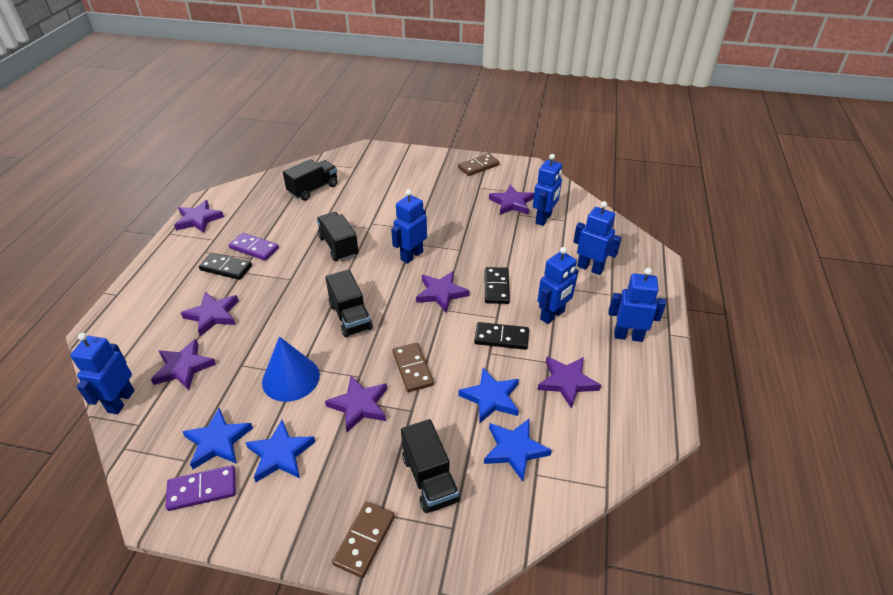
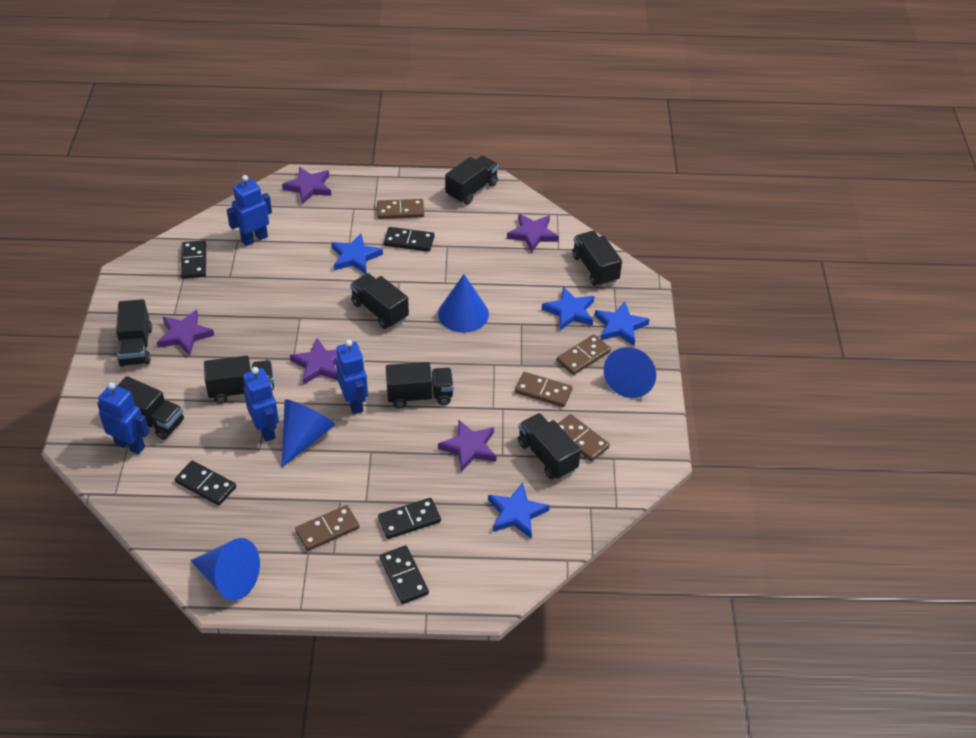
black domino: [199,253,252,280] [474,322,529,350] [485,267,510,304] = 3 -> [175,461,236,506] [181,240,206,279] [378,498,441,539] [380,545,429,604] [384,227,435,252] = 5
black truck: [283,159,338,201] [317,212,358,261] [325,270,373,337] [401,419,460,513] = 4 -> [116,299,152,367] [117,376,184,440] [204,356,274,404] [350,273,409,329] [386,362,454,408] [445,156,499,205] [518,413,581,480] [572,231,622,286] = 8
blue cone: [262,336,320,402] = 1 -> [191,538,260,600] [281,400,335,468] [438,274,489,333] [604,347,656,398] = 4
blue robot: [70,333,134,414] [391,189,427,264] [533,154,562,226] [538,247,579,324] [573,201,622,275] [609,268,666,342] = 6 -> [97,382,150,454] [227,175,272,246] [243,367,279,442] [336,340,368,414] = 4
brown domino: [332,502,395,578] [392,343,434,392] [458,153,500,176] = 3 -> [295,505,359,551] [377,199,424,219] [515,372,572,407] [557,334,611,375] [558,414,610,461] = 5
purple domino: [166,465,236,511] [229,233,279,261] = 2 -> none = 0
purple star: [151,339,216,390] [174,200,224,233] [181,292,239,336] [325,376,387,432] [416,271,470,313] [489,184,534,215] [537,357,601,409] = 7 -> [157,310,214,356] [282,167,331,204] [290,338,338,384] [438,420,497,472] [507,214,559,253] = 5

